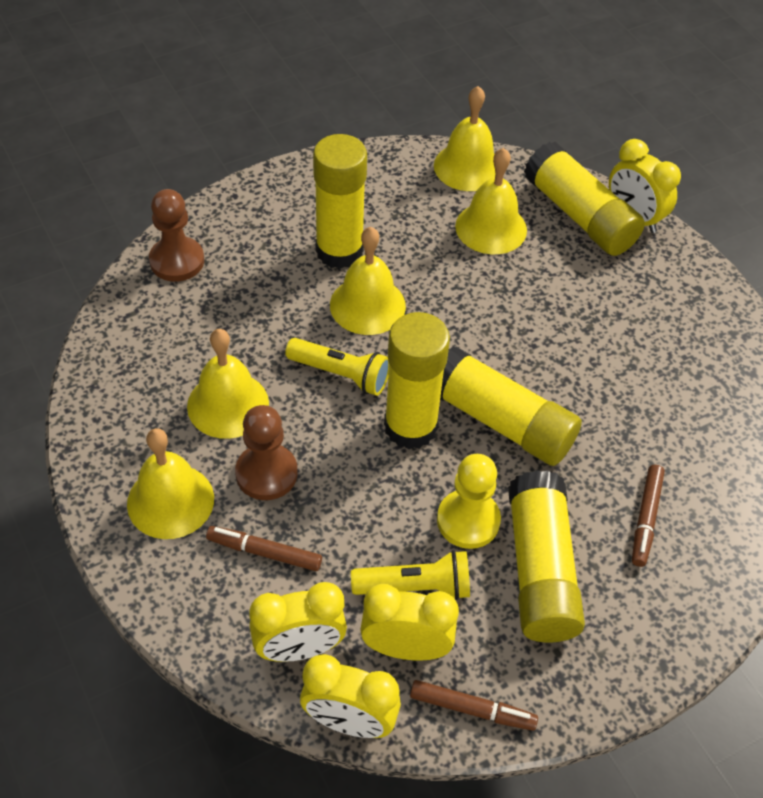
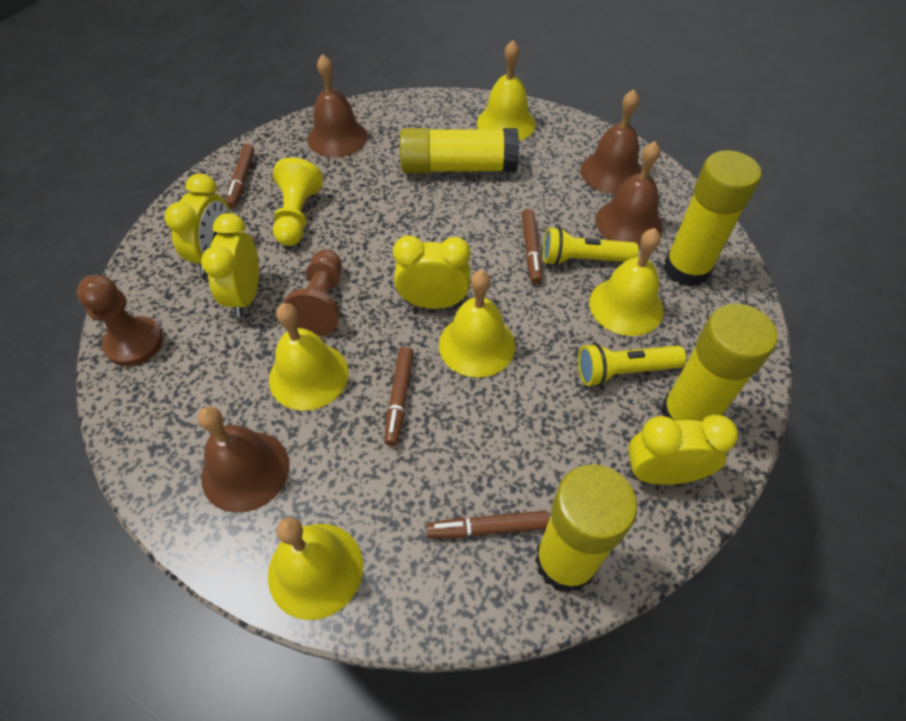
brown bell: none = 0 -> [198,406,289,513] [307,54,368,157] [581,89,642,194] [596,141,663,248] = 4
brown marker: [206,526,322,571] [410,680,538,731] [632,465,665,567] = 3 -> [226,144,254,209] [384,347,414,446] [426,511,550,539] [522,209,542,284] = 4
yellow glue stick: [313,134,367,269] [384,312,450,449] [440,346,582,466] [508,470,585,642] [524,142,645,256] = 5 -> [400,128,519,173] [535,464,637,593] [660,304,777,421] [664,150,761,286] = 4

